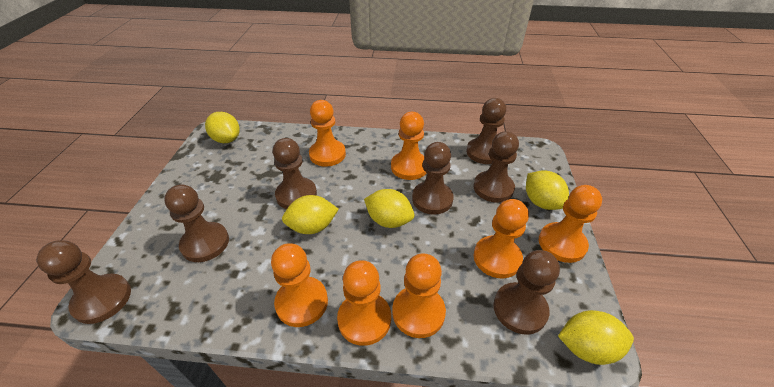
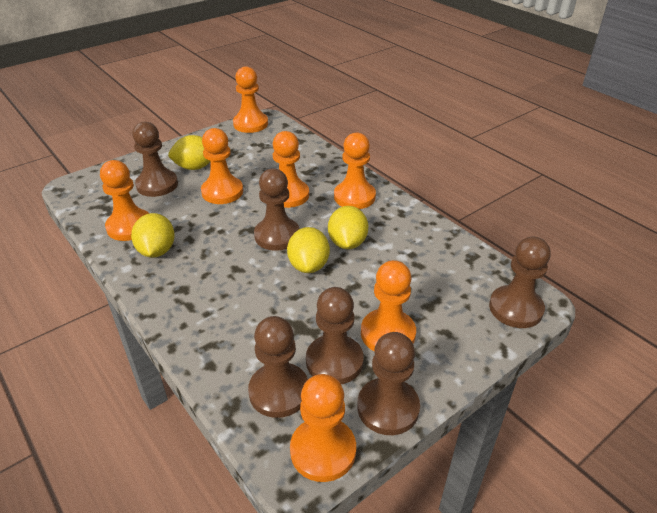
brown pawn: [36,240,131,324] [164,184,229,262] [273,138,317,209] [412,142,454,215] [466,98,506,164] [473,131,519,203] [493,250,560,335] = 7 -> [132,121,178,197] [248,316,308,418] [254,168,300,251] [306,287,364,384] [357,332,420,435] [489,237,551,328] = 6
yellow lemon: [205,112,240,143] [282,195,339,234] [364,189,414,228] [526,171,569,210] [558,310,634,365] = 5 -> [131,213,175,258] [168,135,210,170] [287,227,330,273] [328,206,369,249] = 4

